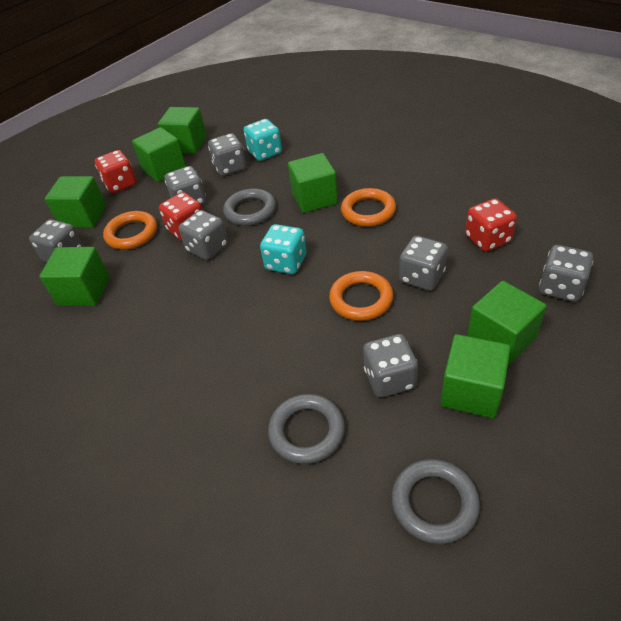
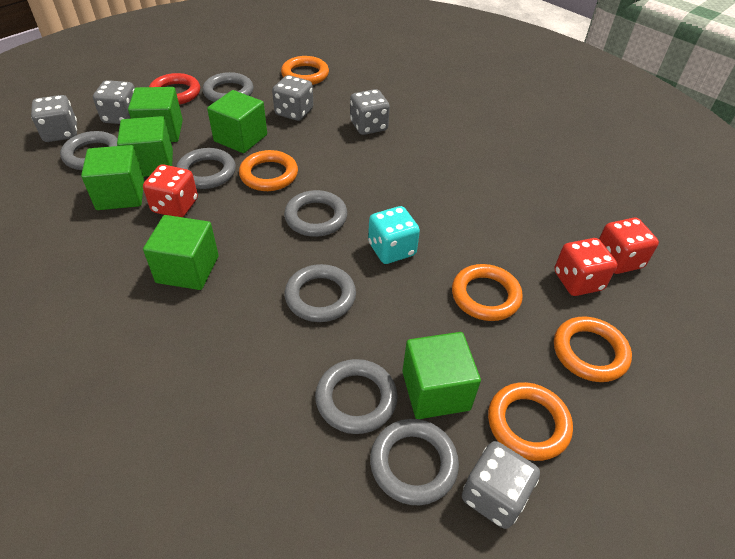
green cube: [39,247,109,306] [45,176,106,228] [132,127,186,182] [158,107,207,154] [288,153,338,213] [441,334,510,419] [467,281,547,365] = 7 -> [81,145,144,210] [117,116,173,177] [128,87,183,142] [143,215,218,290] [207,90,267,153] [402,332,481,419] = 6
grey dice: [29,219,83,262] [165,166,206,205] [179,210,228,260] [208,133,246,176] [363,334,418,398] [399,236,448,291] [539,245,593,302] = 7 -> [31,95,77,142] [93,80,135,124] [272,75,313,121] [350,89,390,135] [462,441,540,529] = 5
grey ring: [223,188,276,226] [268,394,345,464] [392,459,480,544] = 3 -> [60,131,118,170] [176,148,236,189] [202,72,253,102] [284,190,347,237] [285,264,356,322] [315,359,398,434] [370,419,459,505] = 7
orange ring: [103,211,157,250] [329,271,394,321] [341,188,396,227] = 3 -> [239,150,298,191] [281,56,329,85] [452,264,523,321] [488,382,573,461] [554,316,632,382] = 5
red ring: none = 0 -> [149,73,200,105] = 1
turquoise dice: [244,119,282,161] [260,224,306,274] = 2 -> [368,206,420,264] = 1

